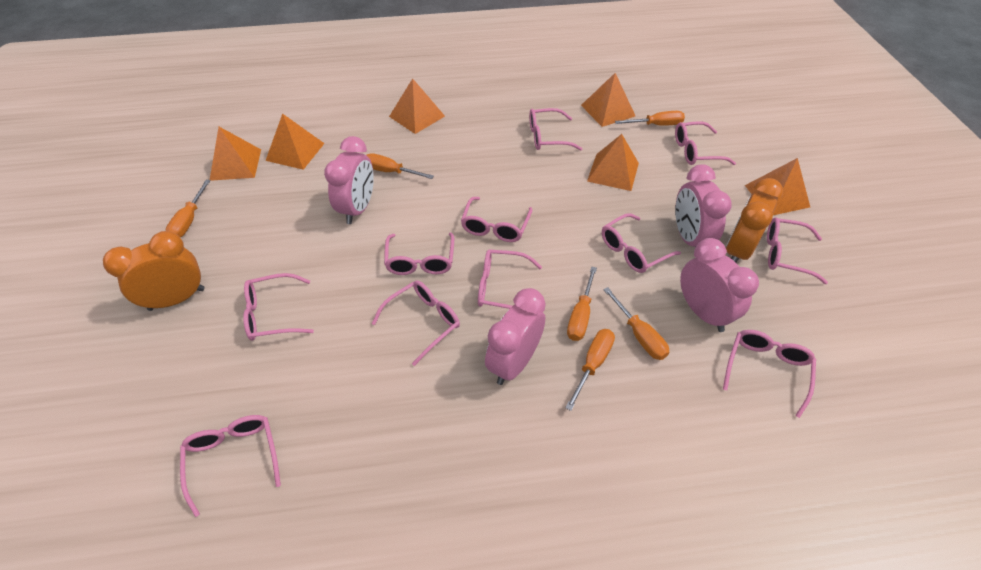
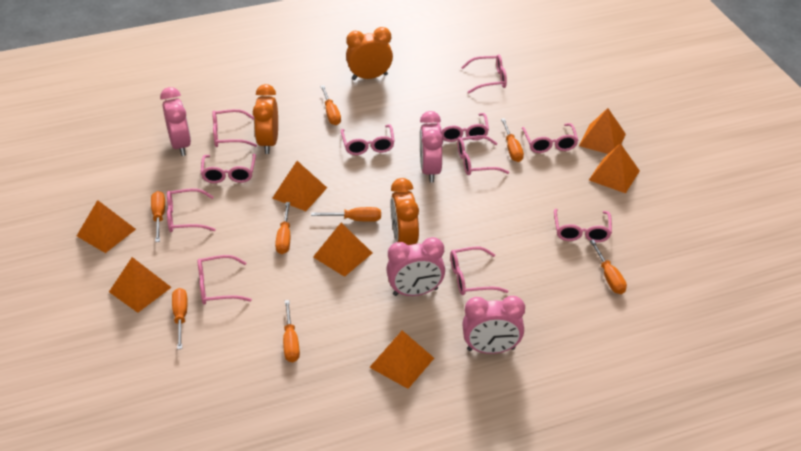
orange clock: [103,231,205,311] [726,178,783,263] = 2 -> [253,84,278,154] [346,27,393,80] [391,178,419,245] = 3
orange pyramid: [210,127,261,181] [265,113,325,170] [389,78,445,134] [581,73,635,127] [587,134,639,191] [745,158,810,215] = 6 -> [77,200,136,253] [109,257,172,313] [273,161,327,211] [313,223,372,277] [369,330,434,389] [579,108,626,154] [589,143,640,193] = 7
orange screwdriver: [166,180,211,237] [366,153,434,179] [565,329,615,411] [567,267,597,341] [603,287,669,360] [615,111,685,126] = 6 -> [151,191,165,242] [172,288,187,350] [275,202,290,254] [283,300,300,362] [311,207,381,222] [320,85,341,125] [501,118,524,162] [590,240,627,294] = 8

